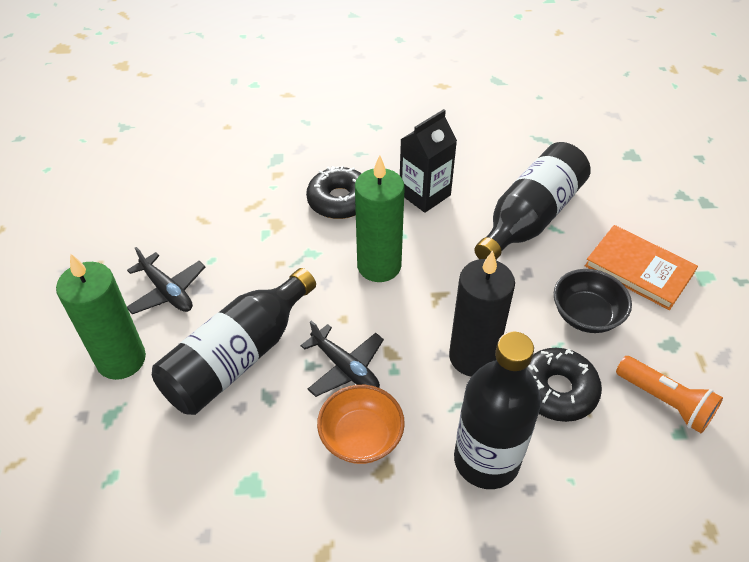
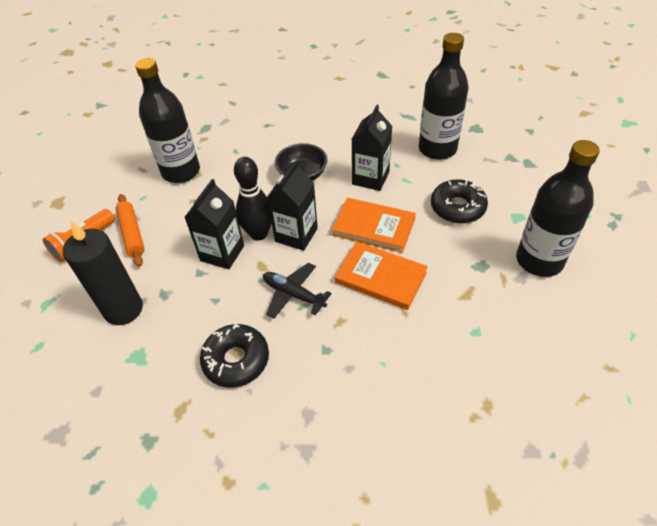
black bowling pin: none = 0 -> [234,157,272,241] = 1
black carton: [400,109,457,213] = 1 -> [184,179,244,269] [267,160,318,251] [352,105,392,191] = 3
black plane: [127,247,205,314] [301,320,384,397] = 2 -> [263,262,332,319] = 1
green candle: [56,253,146,380] [355,155,405,282] = 2 -> none = 0
orange book: [585,225,698,310] = 1 -> [332,198,416,253] [335,242,428,310] = 2
orange bowl: [317,385,405,464] = 1 -> none = 0
orange rolling pin: none = 0 -> [116,194,145,267] = 1

